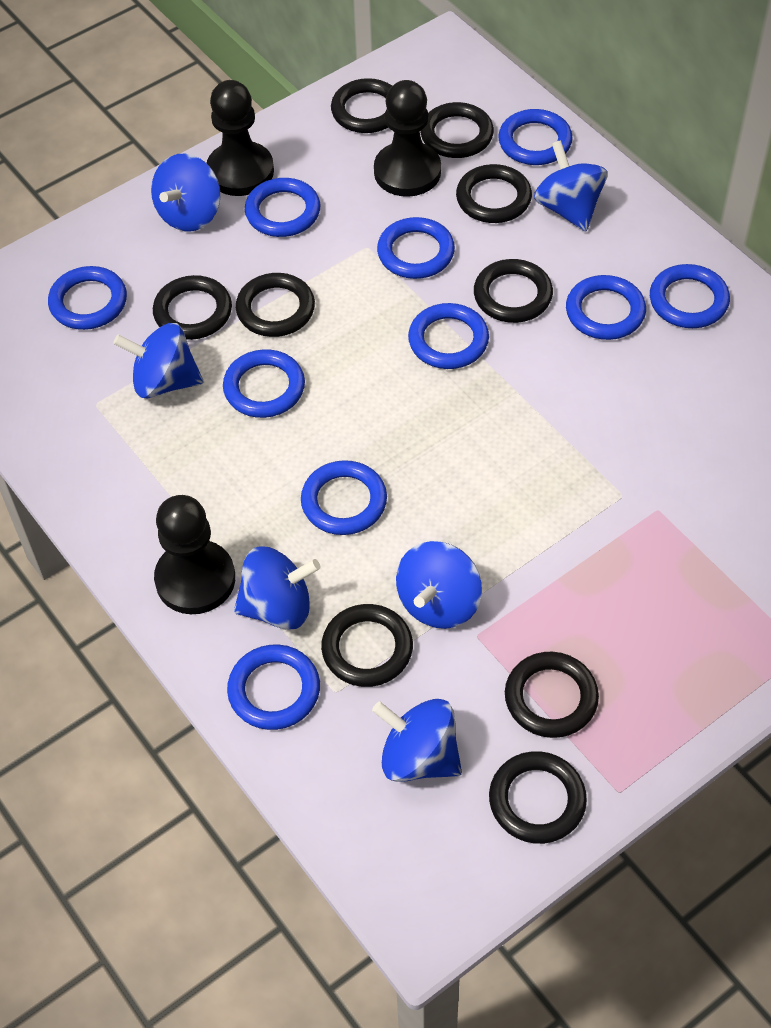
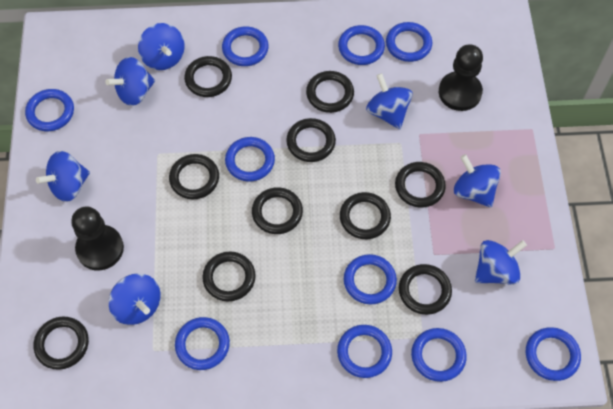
black pawn: [154,495,235,614] [207,80,274,196] [374,80,441,197] = 3 -> [71,206,124,271] [439,44,483,111] = 2
black ring: [153,275,232,340] [236,273,315,337] [321,604,413,687] [331,78,392,133] [420,102,494,158] [456,164,532,223] [474,259,553,323] [489,751,587,844] [505,652,599,738] = 9 -> [34,317,89,370] [169,154,219,199] [184,56,232,97] [203,252,256,301] [252,187,303,234] [286,118,336,162] [306,71,354,113] [340,192,391,239] [395,162,446,208] [399,264,452,315] = 10
blue spinning top: [114,323,203,399] [151,154,221,232] [234,547,320,630] [372,699,462,782] [396,541,482,629] [534,140,608,231] = 6 -> [36,151,90,202] [106,57,155,106] [109,273,161,325] [138,23,185,70] [366,73,413,129] [454,154,501,208] [475,240,527,285] = 7

